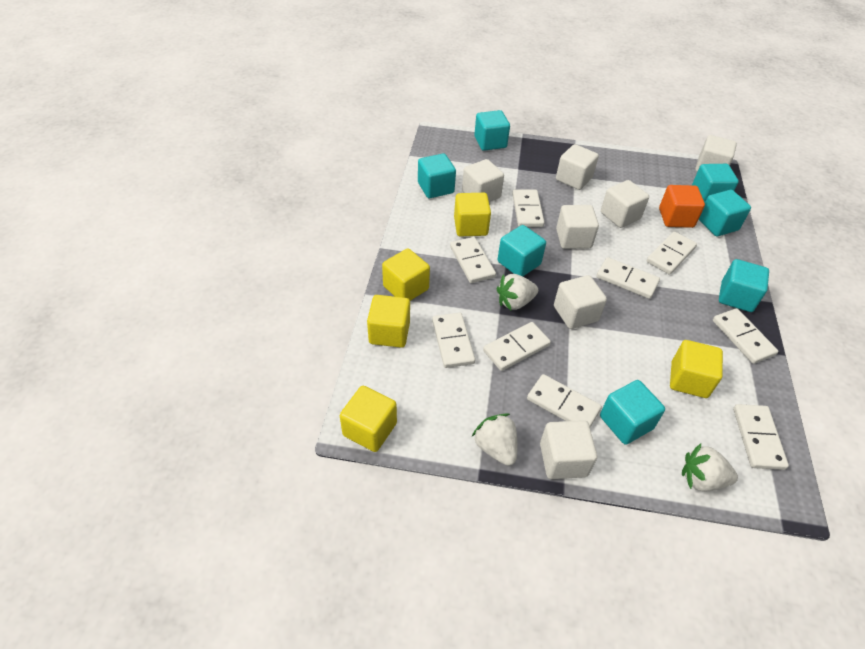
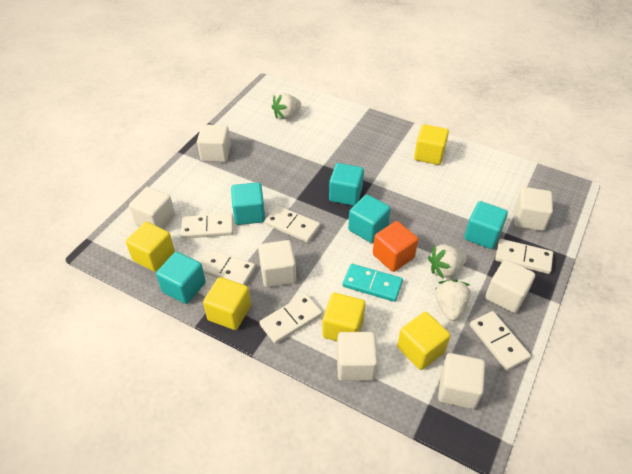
turquoise cube: [418,153,456,198] [474,110,510,151] [498,225,546,277] [600,380,665,445] [692,164,739,203] [699,190,751,236] [719,259,769,312] = 7 -> [156,252,206,304] [231,182,265,225] [329,163,364,206] [348,194,391,243] [464,201,508,249] = 5
turquoise domino: none = 0 -> [343,264,403,302] = 1
white domino: [432,313,475,368] [450,237,496,283] [483,322,551,371] [512,189,545,227] [527,374,602,427] [596,257,660,299] [647,231,697,275] [713,308,778,364] [733,404,789,470] = 9 -> [181,213,233,239] [199,249,256,285] [259,294,322,344] [265,206,320,243] [470,311,531,371] [495,239,553,274] = 6

